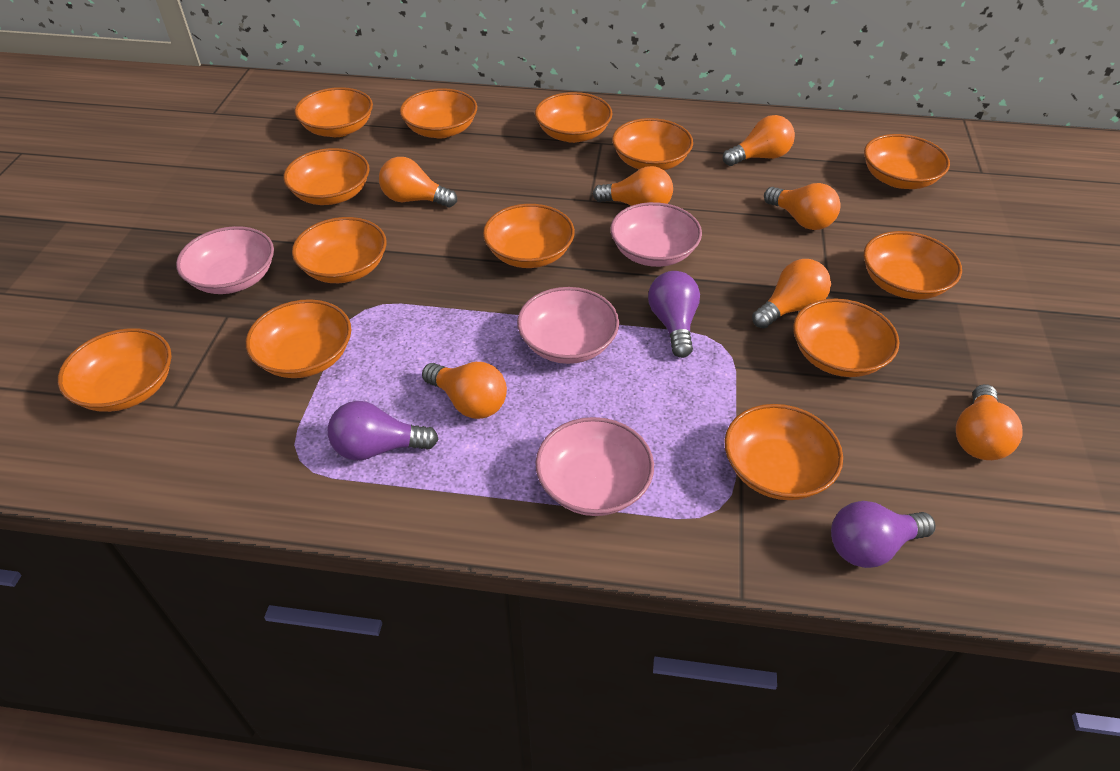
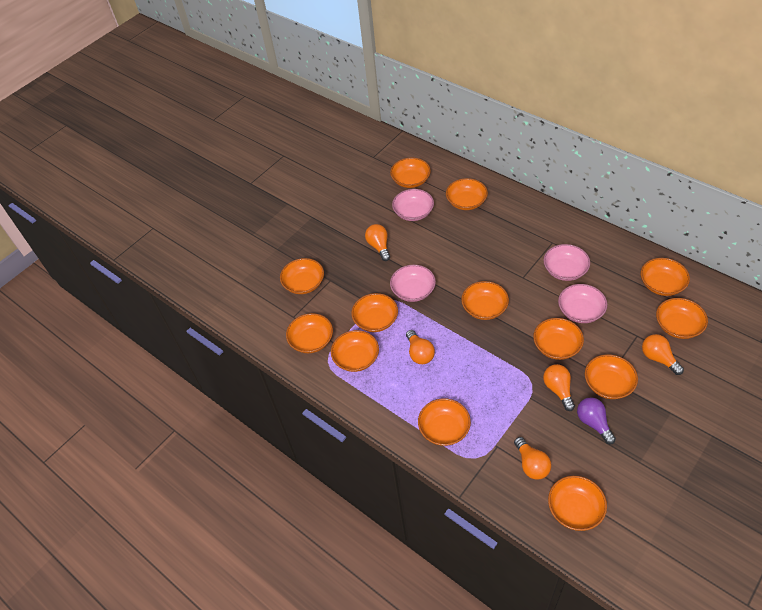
orange light bulb: [379,157,457,207] [422,362,507,419] [593,166,673,206] [723,115,795,166] [752,259,831,329] [764,183,841,230] [956,384,1023,460] = 7 -> [365,224,390,261] [406,330,435,364] [514,437,551,480] [543,364,575,411] [642,334,684,375] = 5
purple light bulb: [328,401,438,461] [648,271,700,358] [831,501,936,568] = 3 -> [577,397,616,444] = 1

